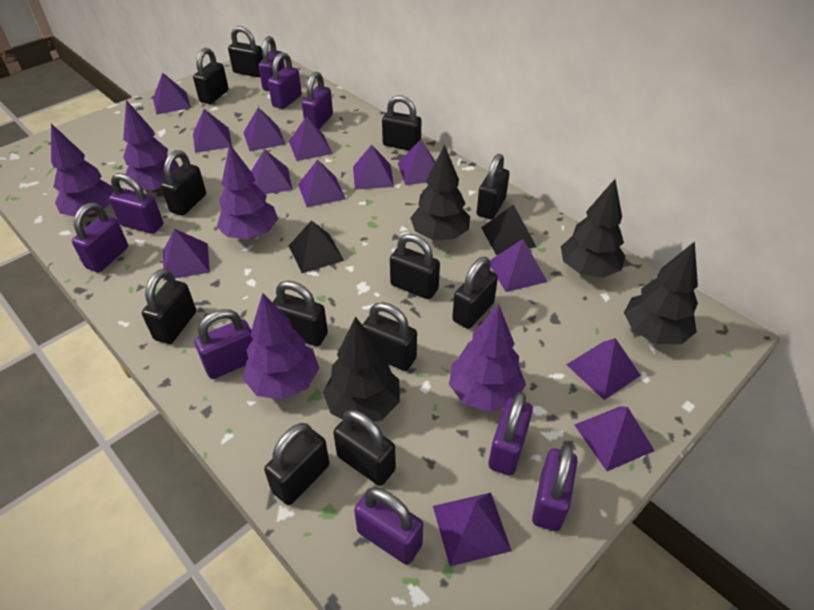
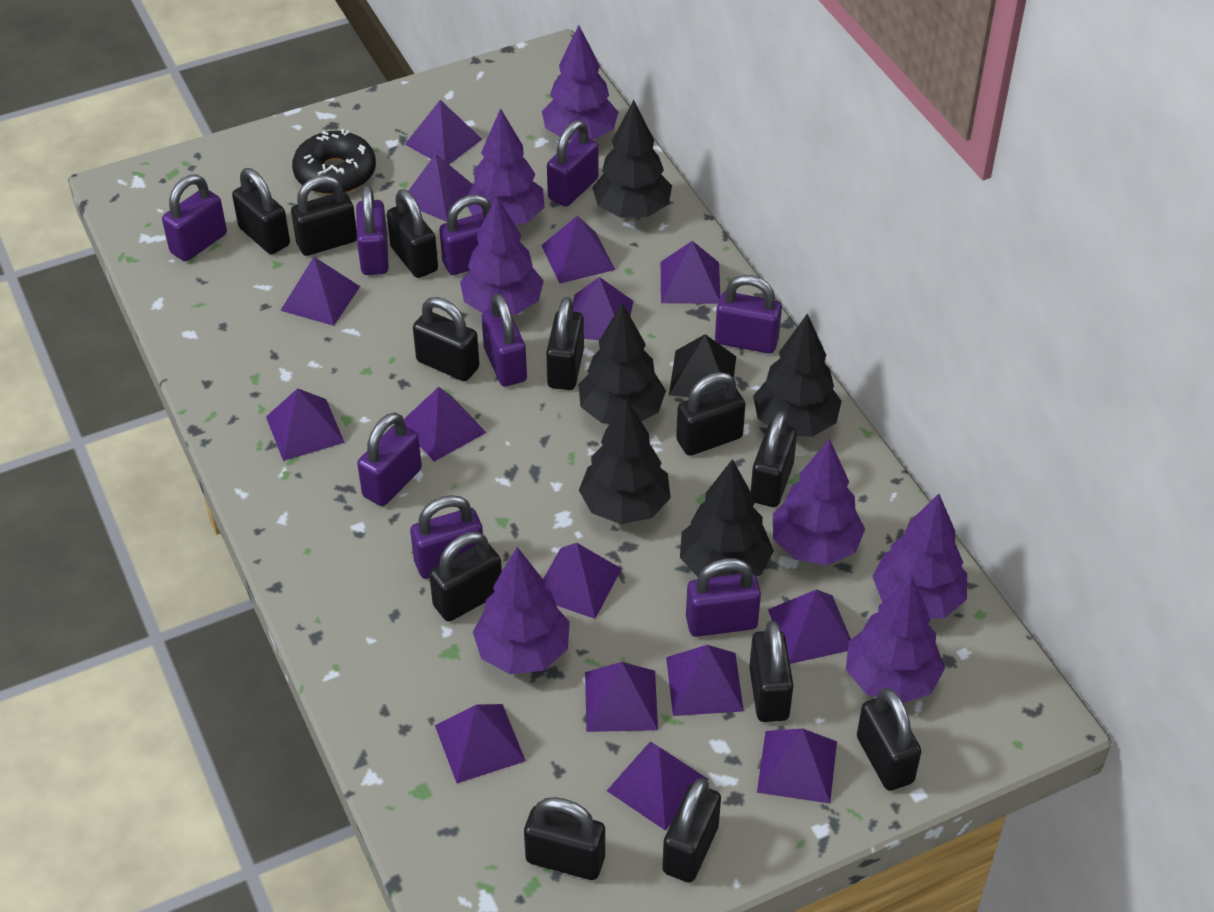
black donut: none = 0 -> [292,129,376,195] = 1
black pyramid: [289,220,344,273] [481,204,536,255] = 2 -> [669,334,736,397] = 1
black tree: [323,317,400,422] [410,145,470,240] [561,179,625,278] [624,241,698,344] = 4 -> [578,303,666,424] [579,398,671,524] [592,100,672,218] [680,459,774,578] [753,314,842,437] = 5
purple pyramid: [153,73,191,115] [163,229,210,281] [193,109,232,153] [243,107,285,151] [251,149,293,194] [289,116,333,161] [298,159,346,207] [353,145,394,190] [398,140,435,185] [433,493,512,566] [490,239,548,292] [566,338,641,400] [575,406,655,471] = 13 -> [266,388,345,461] [280,257,360,326] [404,387,487,462] [405,100,482,164] [408,154,473,222] [435,704,526,783] [541,216,615,284] [543,543,622,619] [573,277,633,340] [585,662,658,732] [607,741,709,830] [661,241,720,304] [666,645,744,716] [757,728,837,804] [768,589,851,664] = 15
purple tree: [51,123,114,217] [123,100,179,192] [217,144,278,239] [243,293,319,400] [449,304,526,412] = 5 -> [460,195,544,315] [467,108,544,225] [473,547,570,674] [542,25,619,140] [773,438,865,565] [846,575,945,703] [872,494,967,619] = 7

